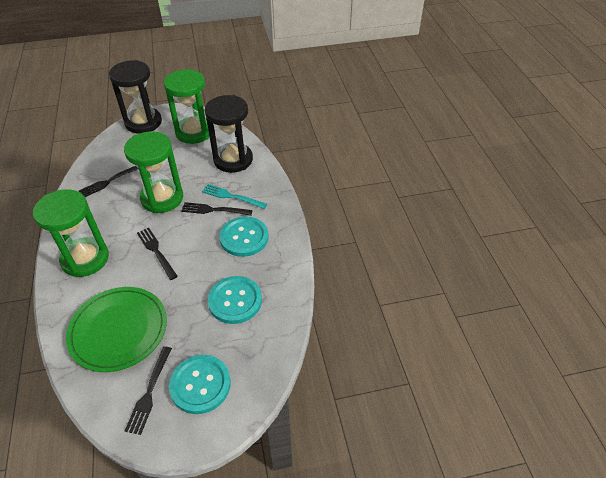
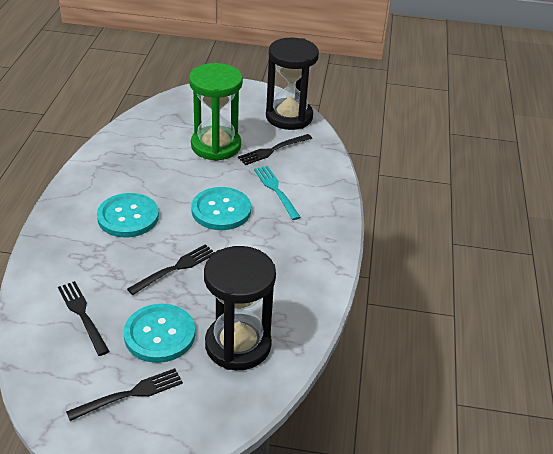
green hourglass: [33,189,109,277] [124,131,183,213] [164,69,209,144] = 3 -> [189,63,243,161] = 1
green plate: [66,287,167,372] = 1 -> none = 0

